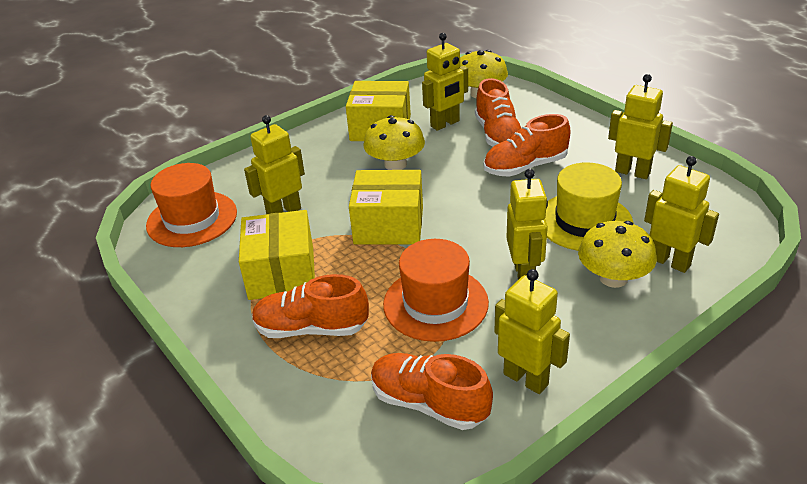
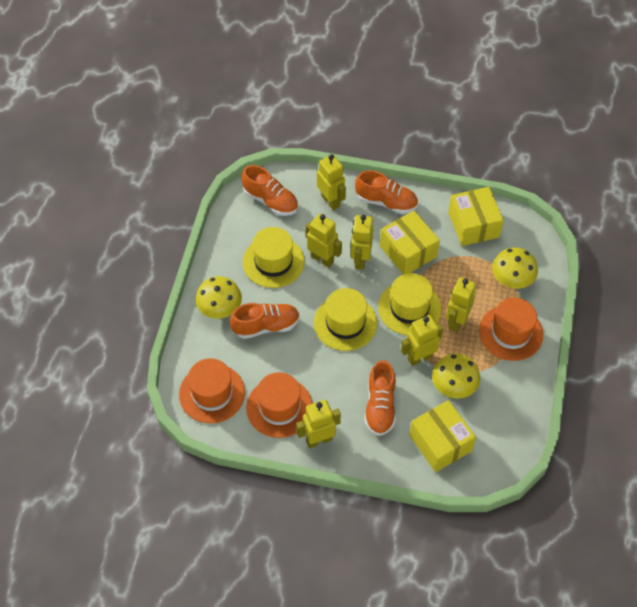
orange hat: [146,163,237,247] [383,239,489,342] = 2 -> [179,358,245,423] [246,372,313,438] [479,298,543,361] = 3
yellow hat: [545,162,634,251] = 1 -> [243,227,304,288] [314,288,377,351] [378,273,442,335] = 3

